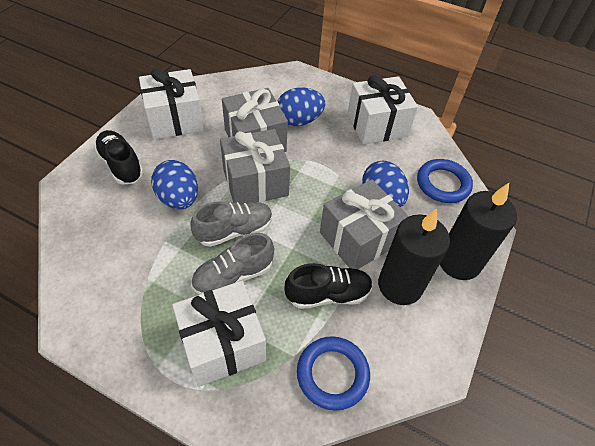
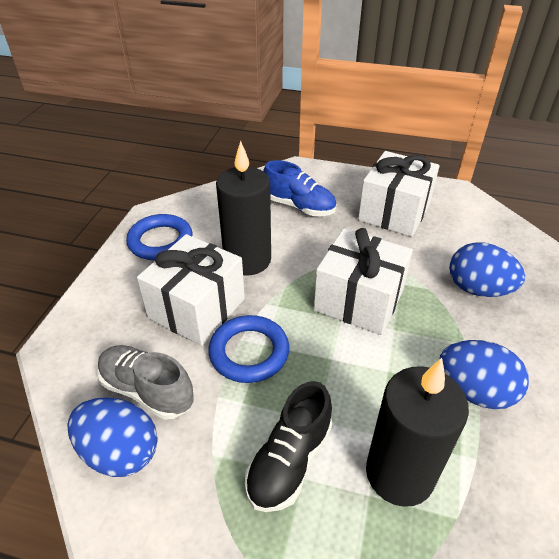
black shoe: [94,130,143,185] [284,263,373,309] = 2 -> [245,381,333,512] = 1
blue shoe: none = 0 -> [263,160,336,216] = 1
grey gift: [220,129,290,203] [222,88,288,152] [320,179,409,269] = 3 -> none = 0
grey shoe: [191,201,272,247] [191,233,274,294] = 2 -> [97,345,194,420] = 1

